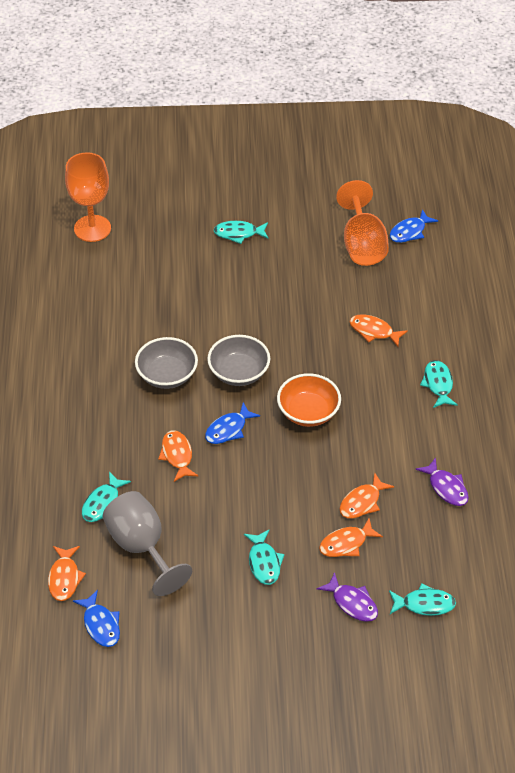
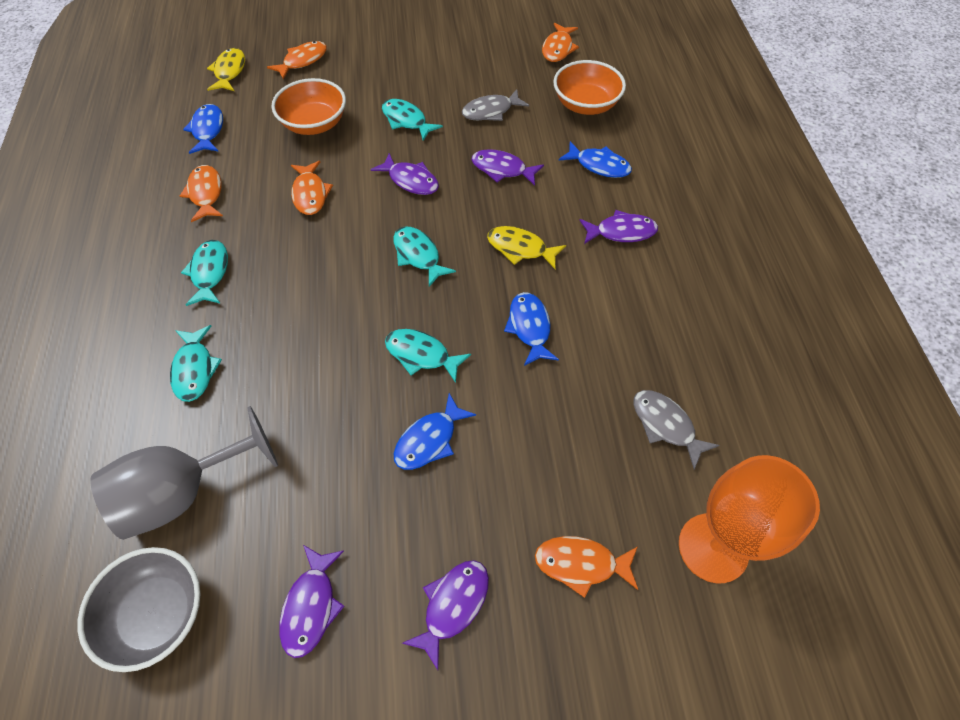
blue fish: [73,590,120,647] [205,402,260,444] [390,209,438,243] = 3 -> [183,104,223,154] [394,393,476,470] [504,292,559,366] [559,141,632,178] = 4
grey bowl: [135,337,198,389] [207,335,270,386] = 2 -> [78,547,200,672] = 1
grey fish: none = 0 -> [462,89,529,121] [633,390,720,469] = 2
orange bowl: [277,373,341,427] = 1 -> [271,78,346,135] [553,60,626,115] = 2
orange goblet: [65,152,111,242] [336,180,389,266] = 2 -> [679,455,820,583] = 1
purple fish: [317,572,378,622] [415,457,469,506] = 2 -> [279,545,344,658] [370,153,439,195] [402,560,489,670] [471,149,544,186] [579,210,658,244] = 5
yellow fish: none = 0 -> [207,48,245,91] [487,226,566,269] = 2

